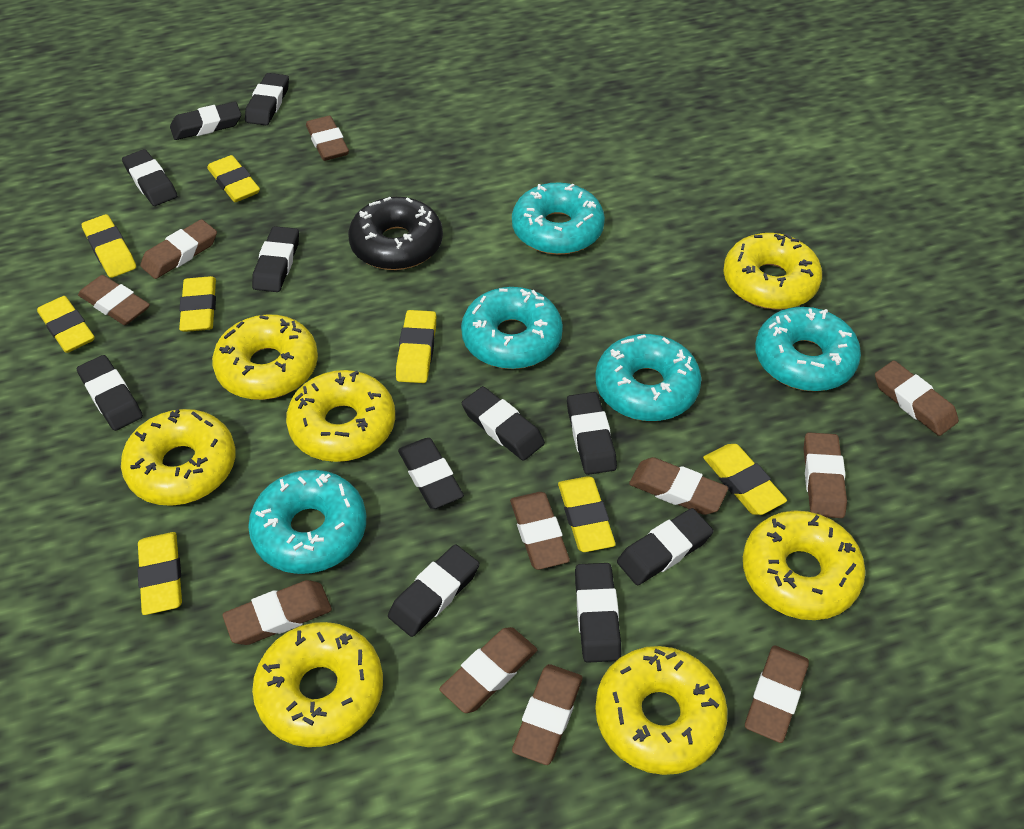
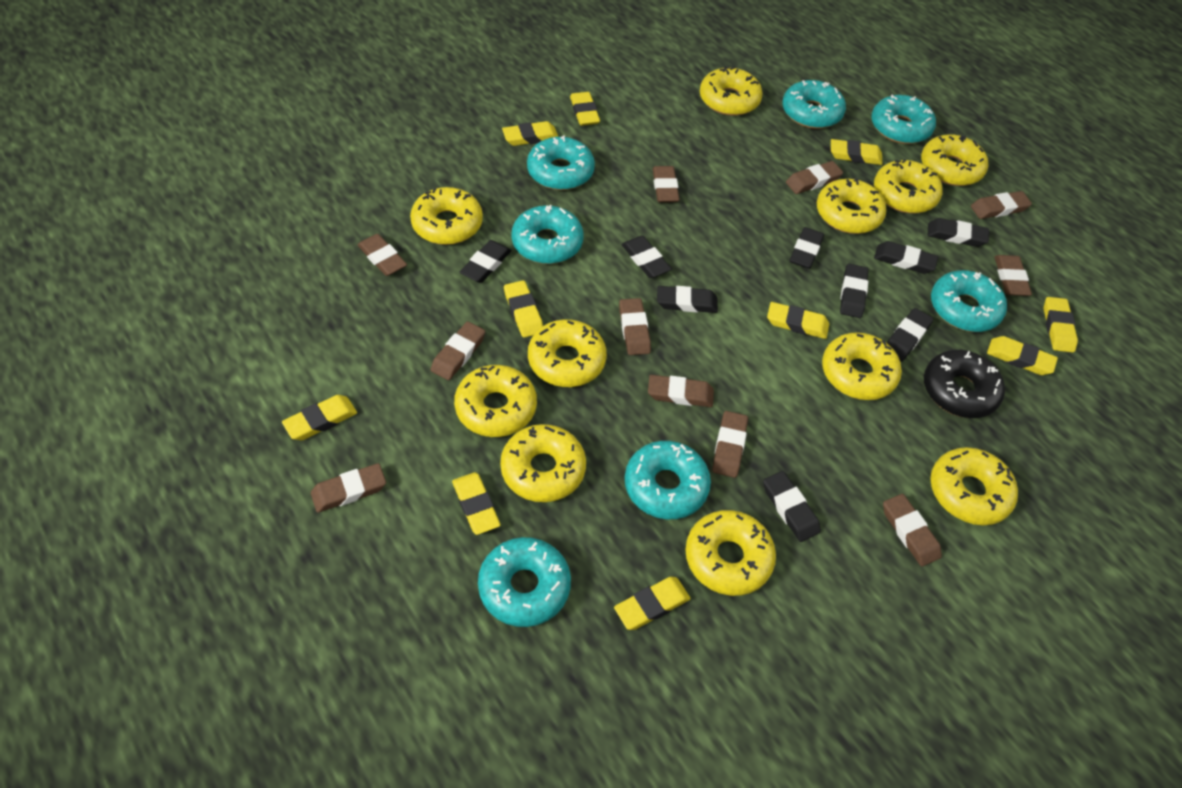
black eraser: [77,355,143,431] [122,149,177,206] [170,102,241,140] [245,73,289,125] [252,226,299,292] [388,544,480,637] [398,438,464,509] [462,386,545,461] [567,392,617,475] [575,563,621,663] [617,508,714,585] = 11 -> [460,240,512,283] [621,236,672,278] [657,286,718,313] [763,471,821,542] [790,227,824,269] [840,264,868,318] [874,241,938,274] [887,308,933,361] [928,218,989,247] = 9
turquoise donut: [248,470,366,574] [461,287,563,369] [512,182,605,255] [595,334,701,421] [755,307,861,392] = 5 -> [478,537,571,627] [511,205,584,264] [527,136,595,190] [625,441,711,519] [782,80,846,129] [871,95,936,144] [931,270,1007,332] = 7
yellow donut: [121,409,236,506] [212,315,318,400] [252,622,383,747] [286,370,395,462] [595,646,728,775] [723,233,822,310] [743,510,866,620] = 7 -> [410,187,483,245] [454,365,537,437] [500,424,586,502] [528,319,607,387] [685,510,776,596] [700,67,763,116] [817,178,887,234] [822,332,902,400] [874,159,942,213] [921,134,988,186] [930,447,1018,525] = 11
yellow eraser: [37,296,95,353] [82,214,136,278] [137,532,182,615] [179,276,216,332] [207,155,260,202] [396,310,436,383] [558,476,616,552] [703,444,787,515] = 8 -> [282,395,357,440] [452,472,500,535] [502,121,558,146] [504,280,543,338] [570,92,600,126] [614,577,691,630] [767,302,829,339] [831,139,883,165] [987,336,1058,375] [1044,297,1078,352] = 10

